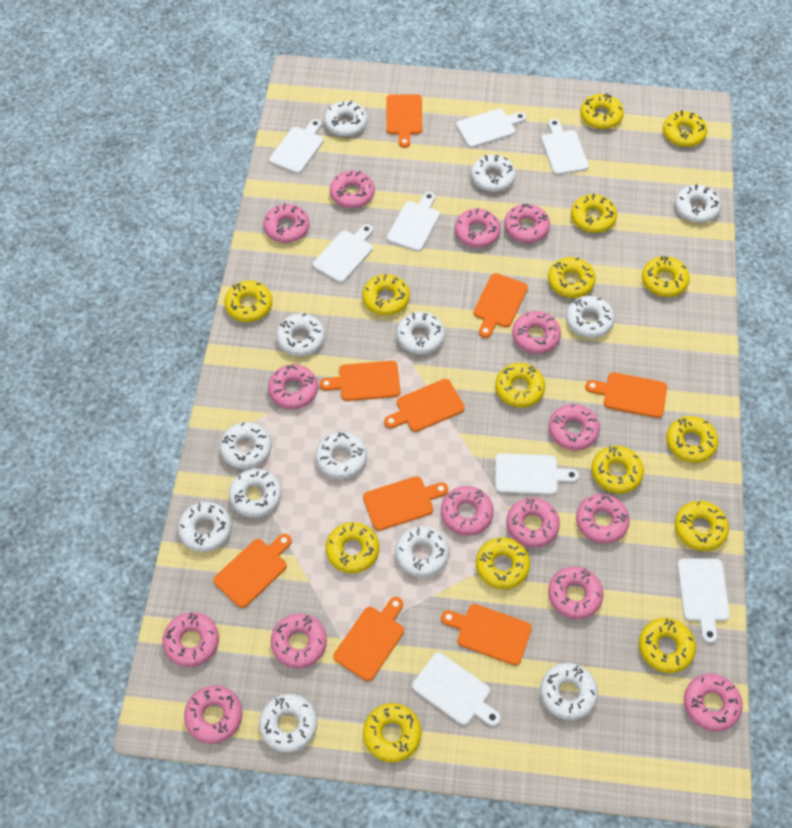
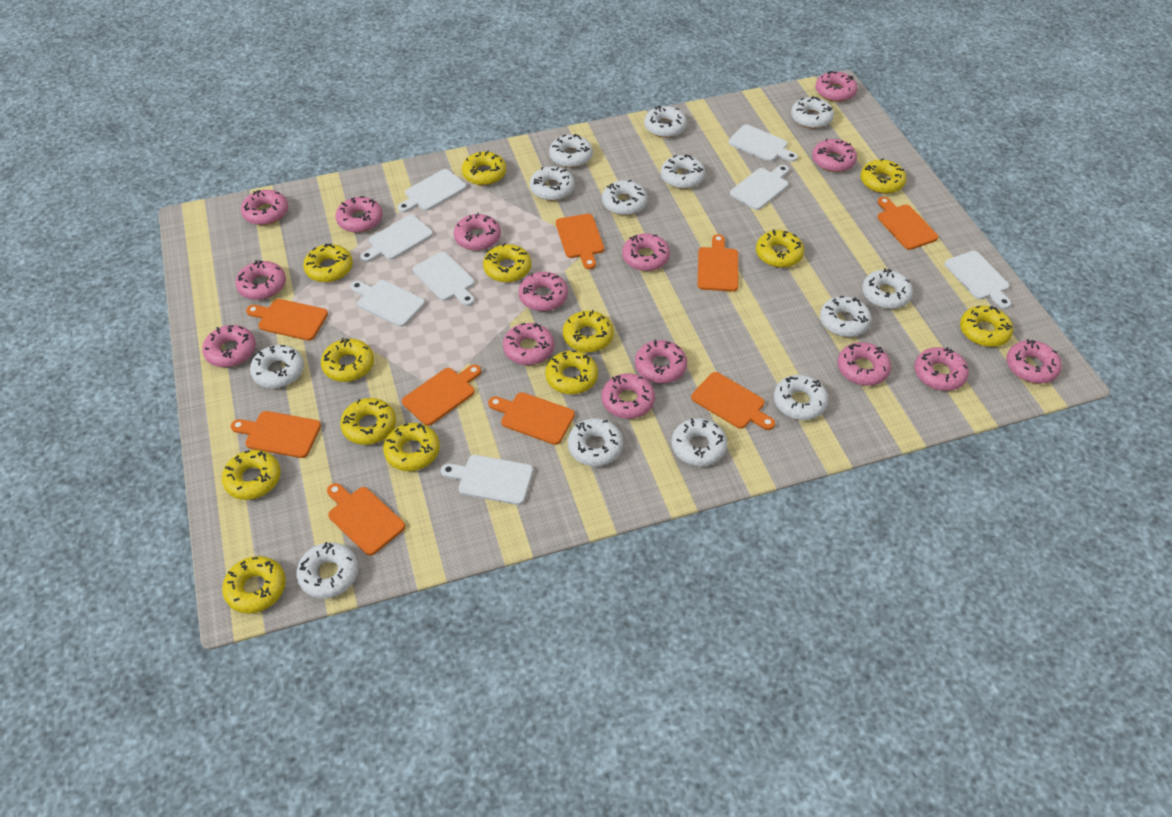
yellow donut: [224,281,272,322] [326,522,379,573] [362,274,410,316] [363,703,421,762] [476,537,530,589] [495,363,545,408] [548,257,596,298] [571,194,617,233] [580,93,624,129] [591,446,644,494] [639,618,696,673] [642,256,690,297] [663,110,707,147] [666,416,718,463] [675,501,729,551] = 15 -> [222,450,281,500] [222,556,286,614] [303,244,353,282] [321,338,374,382] [340,398,396,445] [383,423,440,471] [462,151,506,185] [483,243,531,282] [545,350,598,394] [563,310,614,352] [756,230,804,268] [860,159,906,194] [960,306,1013,347] = 13

